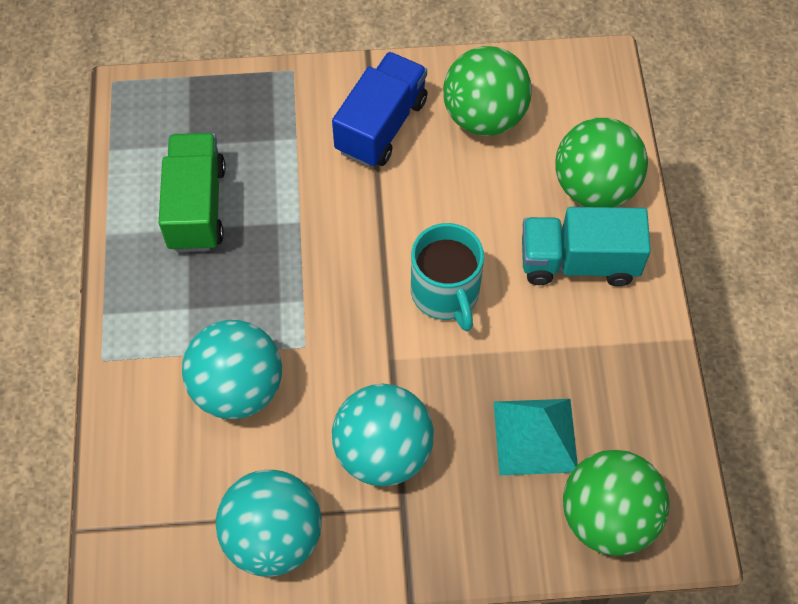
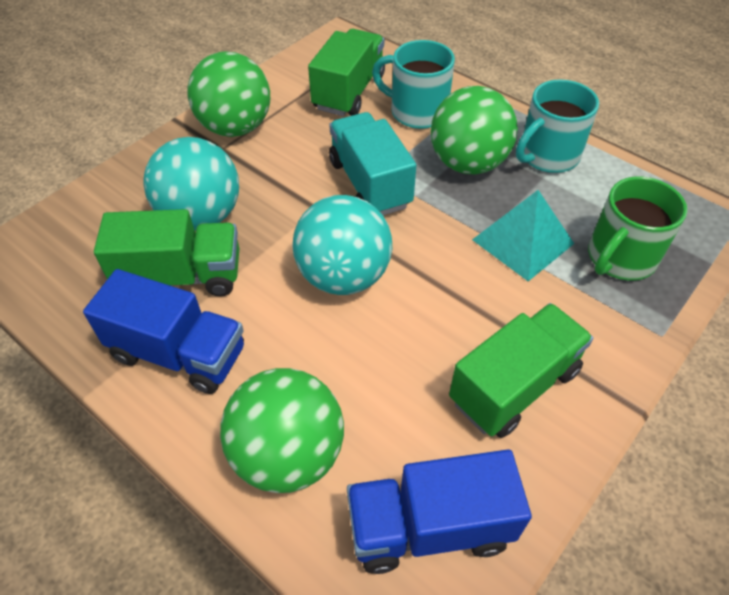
blue truck: [332,52,428,167] = 1 -> [83,269,244,394] [347,450,532,574] = 2
green mug: none = 0 -> [588,176,687,281] = 1
green truck: [159,133,226,252] = 1 -> [94,209,239,296] [308,29,385,116] [449,303,593,438] = 3
turquoise ball: [182,320,282,419] [216,470,322,577] [332,384,434,486] = 3 -> [143,137,239,230] [292,195,392,295] = 2
turquoise mug: [411,223,484,331] = 1 -> [372,40,455,129] [516,79,599,173] = 2

